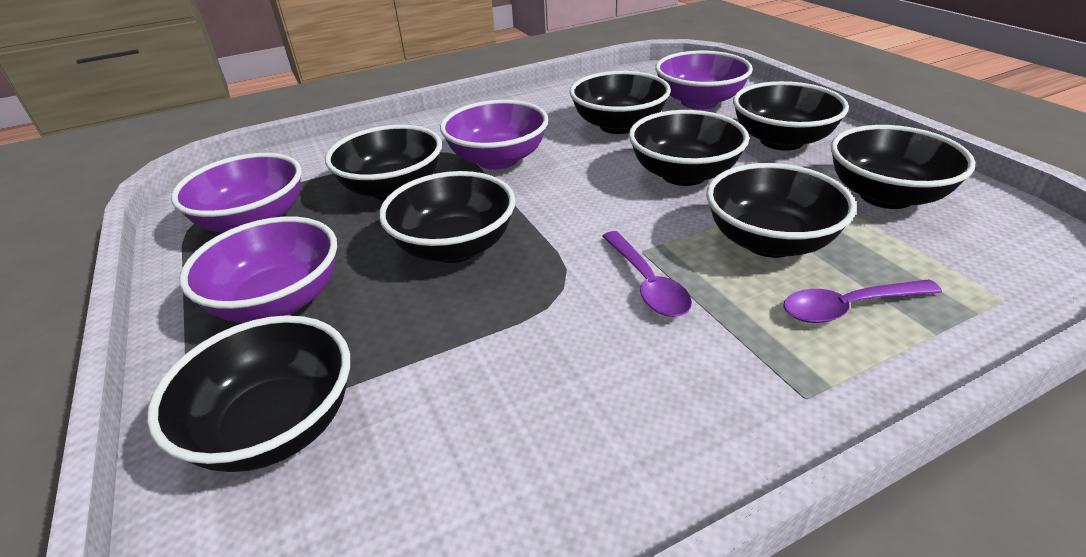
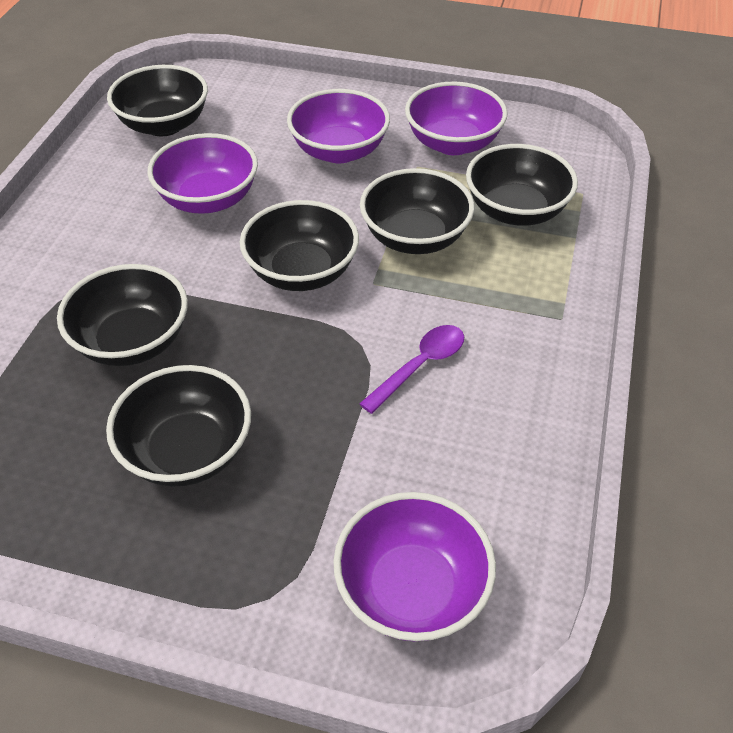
black bowl: [147,315,350,472] [325,125,442,200] [379,171,515,263] [569,71,671,134] [629,110,749,186] [706,163,856,258] [733,81,849,151] [831,125,975,209] = 8 -> [57,264,188,366] [106,365,251,487] [107,65,208,136] [240,200,359,291] [360,168,474,254] [466,144,578,226] = 6
purple spoon: [602,231,692,317] [783,279,942,323] = 2 -> [359,325,464,414] = 1

